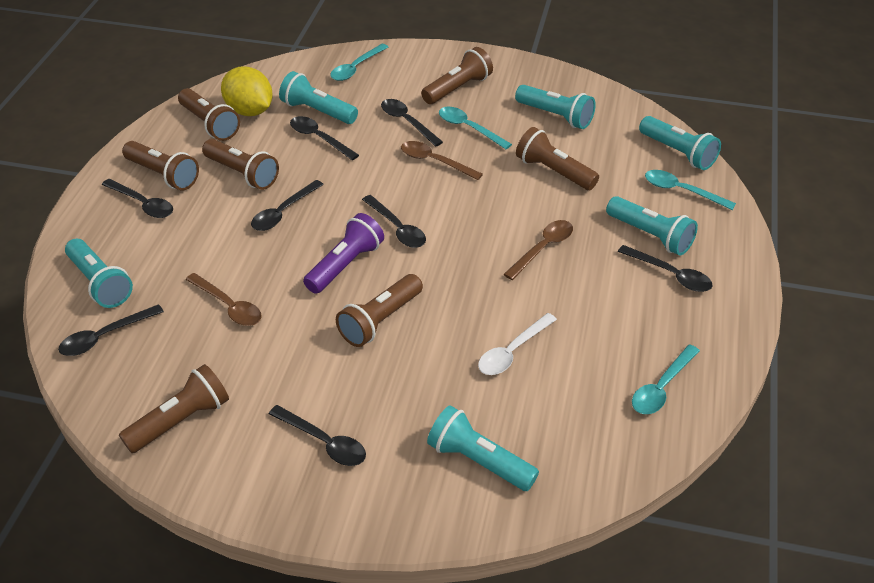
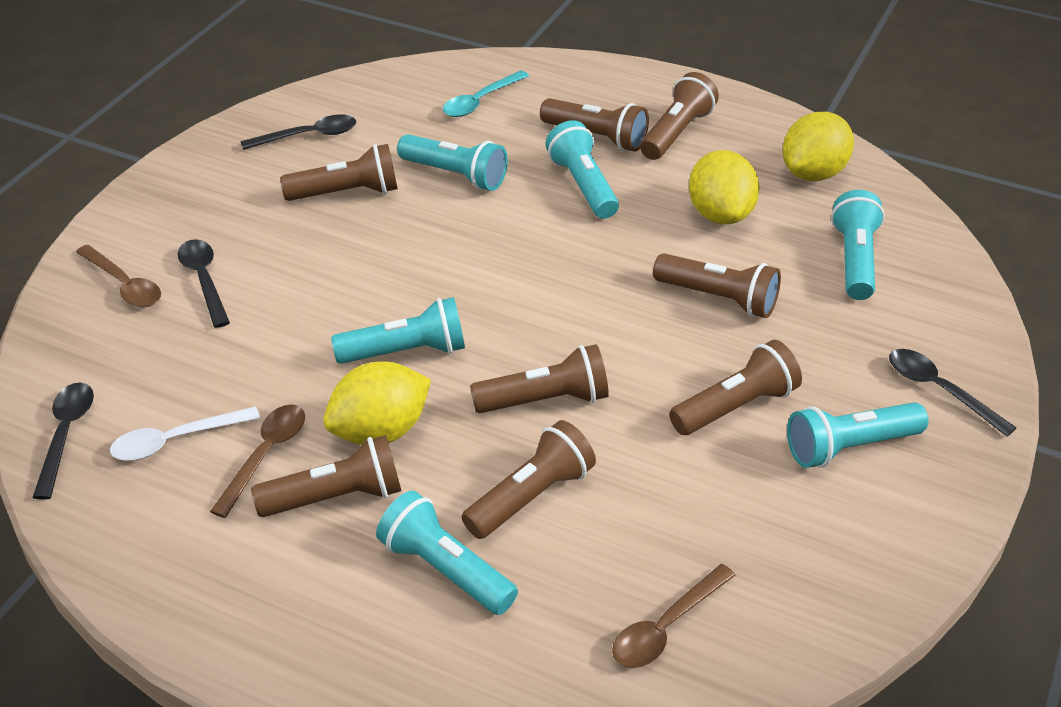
black spoon: [58,304,164,356] [102,179,173,218] [251,180,324,231] [269,405,366,466] [290,116,359,160] [362,195,426,248] [381,99,443,147] [618,245,713,292] = 8 -> [32,383,94,500] [178,239,230,328] [241,115,356,150] [889,349,1016,437] = 4
brown flashlight: [119,364,229,453] [122,141,199,190] [178,88,240,141] [202,139,279,190] [336,274,423,347] [421,47,493,104] [516,127,599,190] = 7 -> [251,435,401,517] [280,144,398,201] [462,420,596,539] [470,344,609,413] [540,98,649,152] [640,72,719,160] [653,253,781,318] [669,340,802,435] = 8
purple flashlight: [303,213,384,294] = 1 -> none = 0
turquoise spoon: [330,44,388,81] [439,107,512,149] [632,344,700,414] [645,170,736,210] = 4 -> [443,70,529,117] = 1
yellow lemon: [221,67,273,116] = 1 -> [323,361,431,445] [689,150,760,224] [782,112,854,181] = 3

